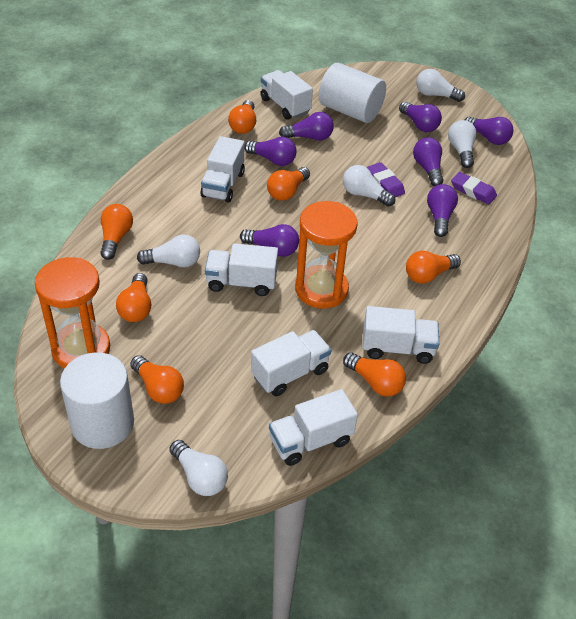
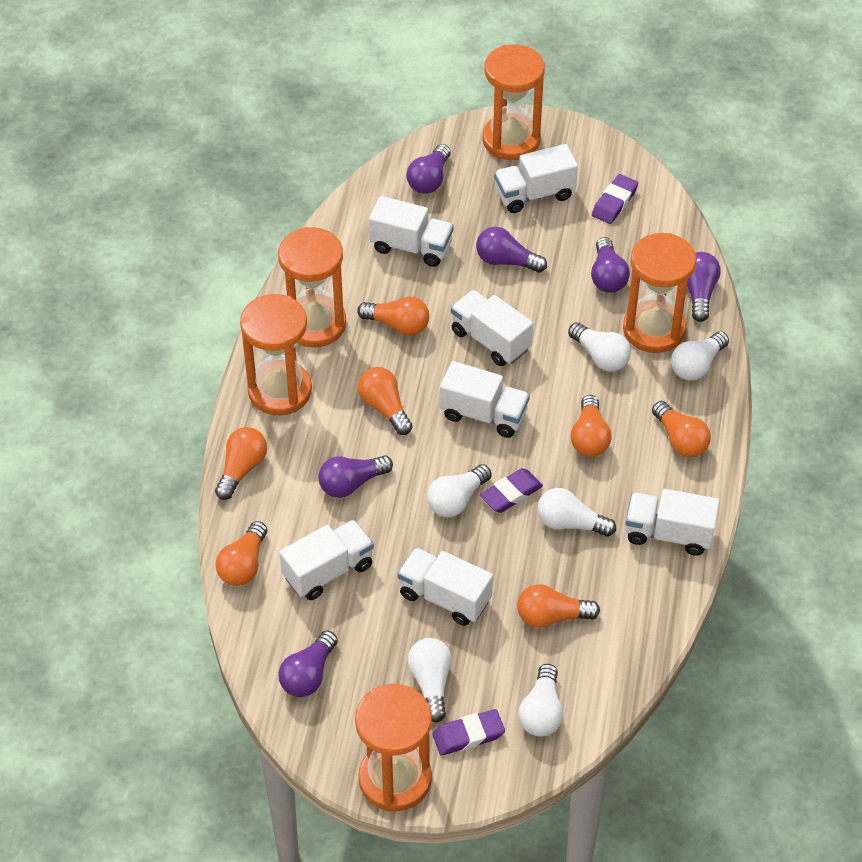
orange hourglass: [35,257,110,368] [295,201,358,309] = 2 -> [240,294,312,416] [278,227,346,347] [355,684,432,811] [483,44,545,160] [623,233,696,353] = 5
purple eraser: [367,162,405,197] [451,172,497,204] = 2 -> [433,709,505,756] [480,468,543,513] [592,174,638,224] = 3
purple light bulb: [240,224,299,257] [244,137,296,166] [279,112,334,141] [399,101,442,132] [413,137,443,186] [427,184,458,237] [464,116,514,145] = 7 -> [278,630,338,697] [318,455,393,498] [407,144,451,194] [476,227,547,273] [591,237,630,293] [687,252,721,322] = 6
white cylinder: [60,352,134,449] [319,63,386,123] = 2 -> none = 0
white light bulb: [137,234,200,267] [169,440,228,496] [343,165,395,207] [416,69,465,102] [448,120,477,168] = 5 -> [408,638,452,722] [427,464,492,517] [518,664,563,737] [537,488,616,536] [568,322,631,372] [671,331,729,381] = 6
white truck: [200,136,245,202] [205,243,278,296] [251,330,332,396] [260,70,313,120] [269,389,358,466] [362,306,439,364] = 6 -> [279,520,374,600] [369,196,454,267] [398,548,493,626] [440,361,530,438] [451,290,533,366] [494,144,578,213] [625,489,720,556] = 7

